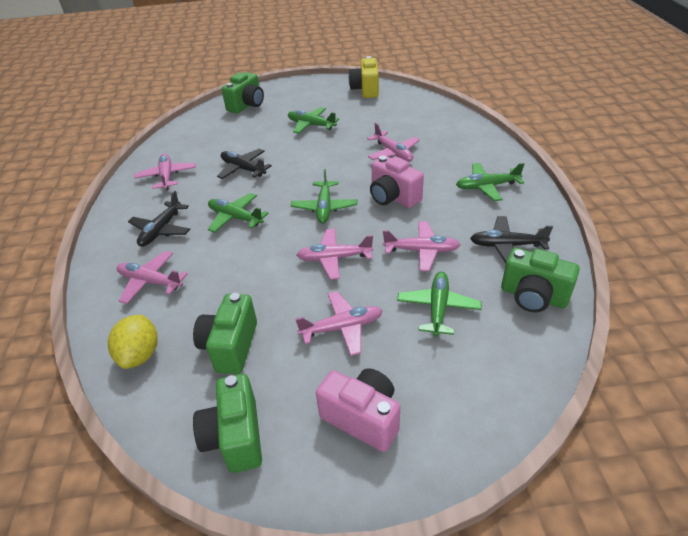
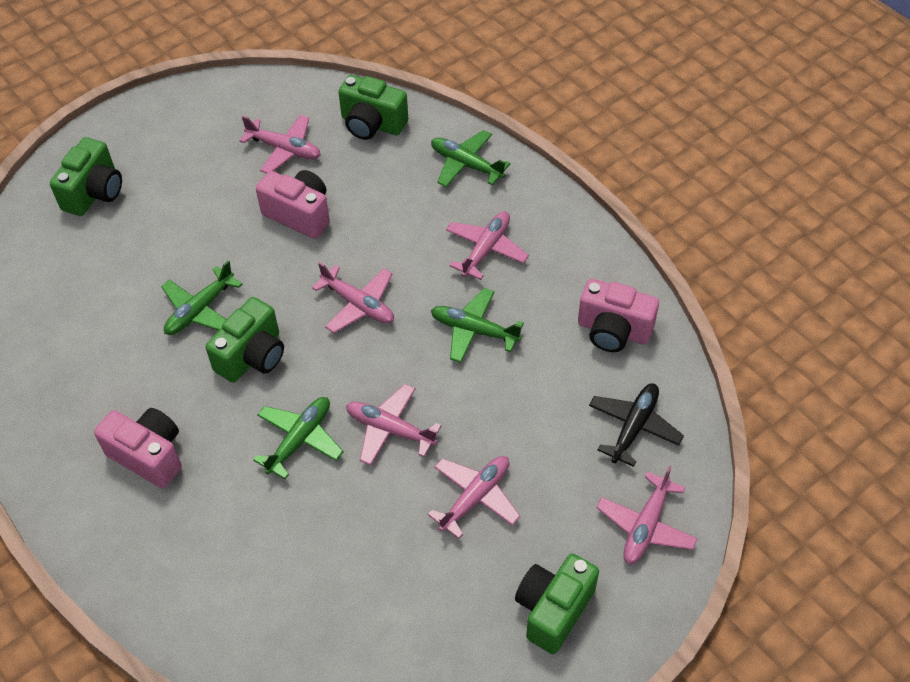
black plane: [128,191,190,247] [217,149,272,179] [470,216,553,263] = 3 -> [589,383,684,467] = 1
green plane: [208,193,268,233] [288,107,339,134] [291,169,357,224] [397,272,482,337] [456,163,524,201] = 5 -> [161,260,242,335] [253,397,344,479] [431,130,511,187] [431,288,524,363] = 4
pink camera: [316,368,400,452] [370,156,424,208] = 2 -> [94,408,182,489] [256,170,330,239] [578,279,659,352] = 3
yellow camera: [349,56,379,98] = 1 -> none = 0
yellow lemon: [108,315,157,369] = 1 -> none = 0

